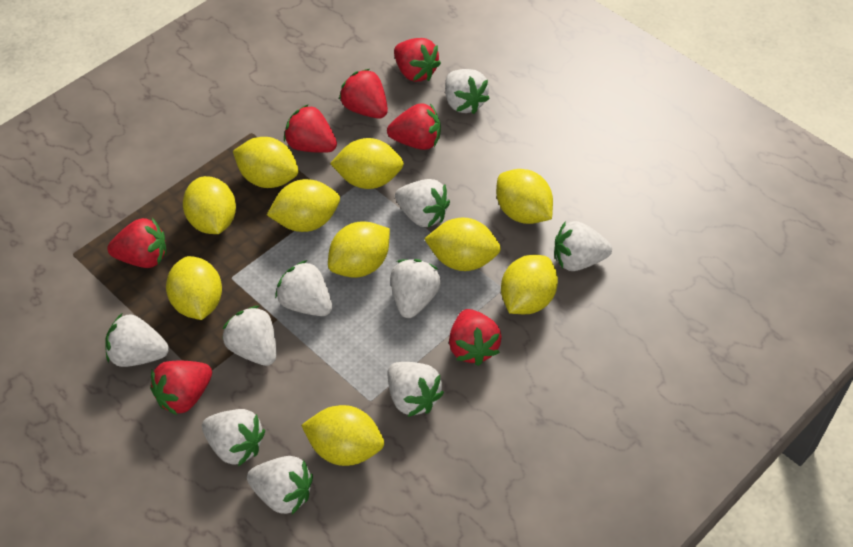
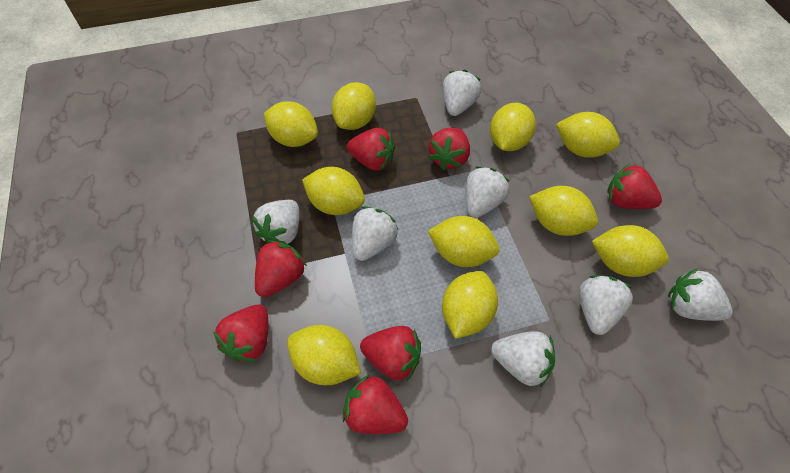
white strawberry: [105,314,169,367] [202,409,265,466] [222,306,276,366] [247,456,313,515] [275,260,332,316] [388,362,444,417] [390,259,441,318] [395,179,450,227] [445,69,490,114] [554,221,612,271] = 10 -> [252,200,299,244] [352,206,398,261] [443,70,481,116] [466,166,510,218] [491,331,555,387] [579,275,633,335] [668,268,732,321] = 7

